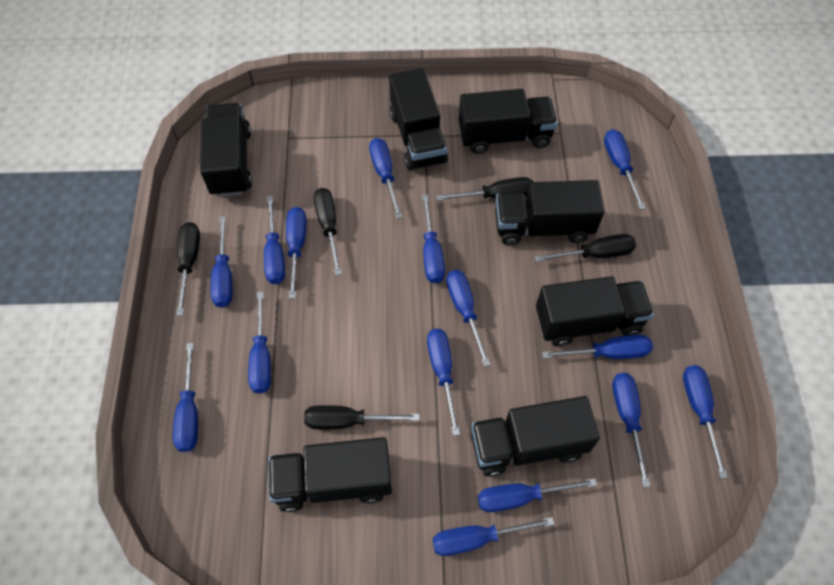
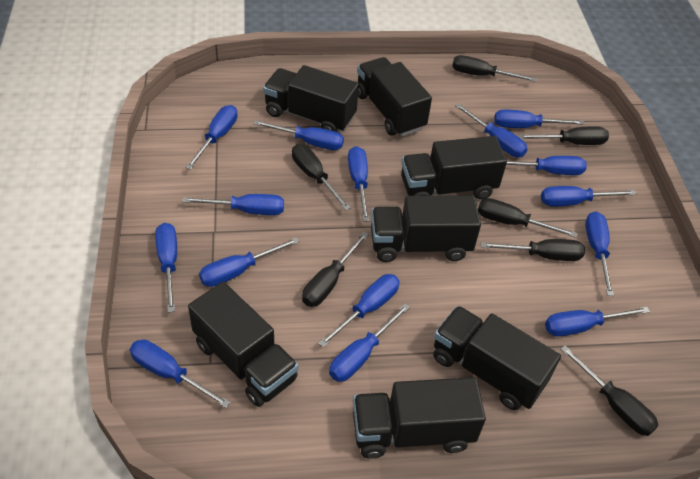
black screwdriver: [176,222,200,316] [304,405,420,430] [314,188,342,275] [436,177,533,201] [534,234,636,262] = 5 -> [292,144,351,210] [302,232,369,307] [452,55,537,82] [478,198,578,238] [481,239,585,261] [518,126,609,145] [560,345,658,436] = 7

